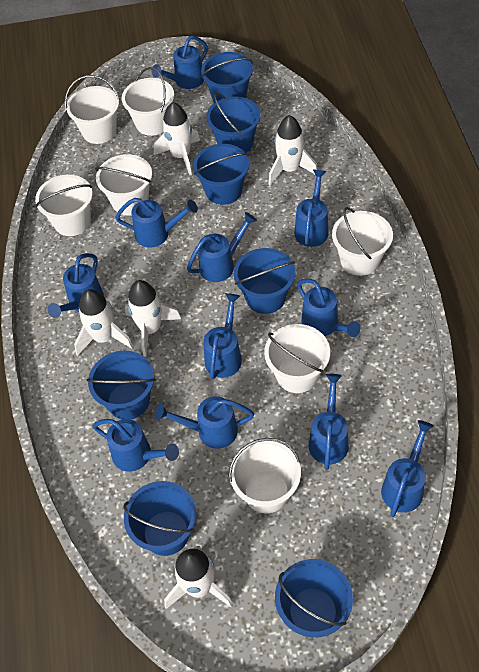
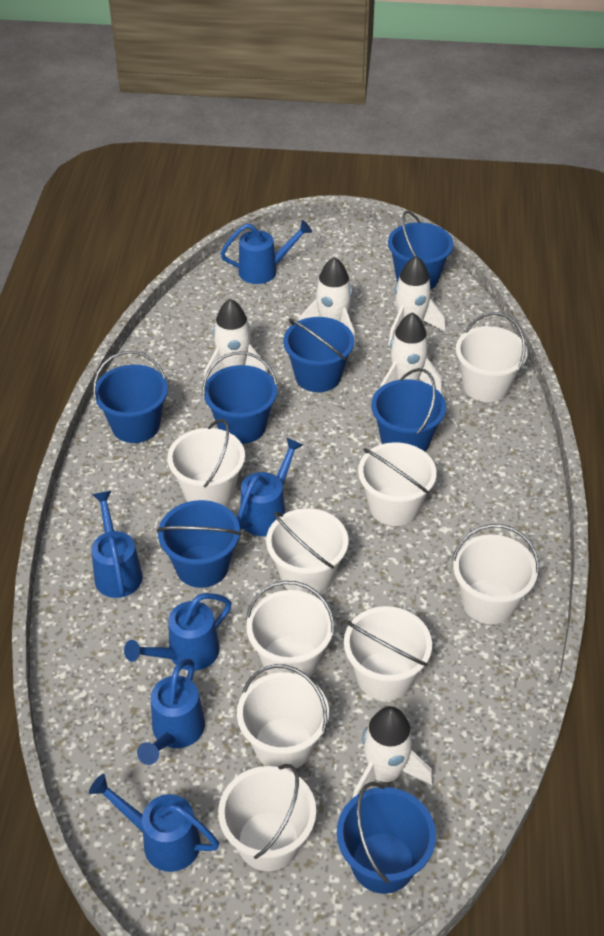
blue watering can: [47,253,104,318] [93,419,179,472] [115,198,198,248] [151,36,208,89] [155,396,254,449] [187,212,257,282] [203,293,242,379] [294,170,329,247] [297,279,361,337] [309,374,349,470] [381,420,434,517] = 11 -> [89,774,219,872] [91,491,143,598] [124,593,232,671] [137,659,205,765] [220,220,312,284] [237,437,303,536] = 6
white bucket: [35,175,93,236] [65,75,120,144] [95,154,152,215] [122,67,174,136] [229,438,301,513] [264,324,330,393] [332,207,393,276] = 7 -> [167,419,245,506] [218,764,316,871] [237,664,329,771] [246,581,335,677] [266,508,348,596] [344,606,432,701] [358,442,437,526] [452,524,539,624] [456,312,528,402] = 9

